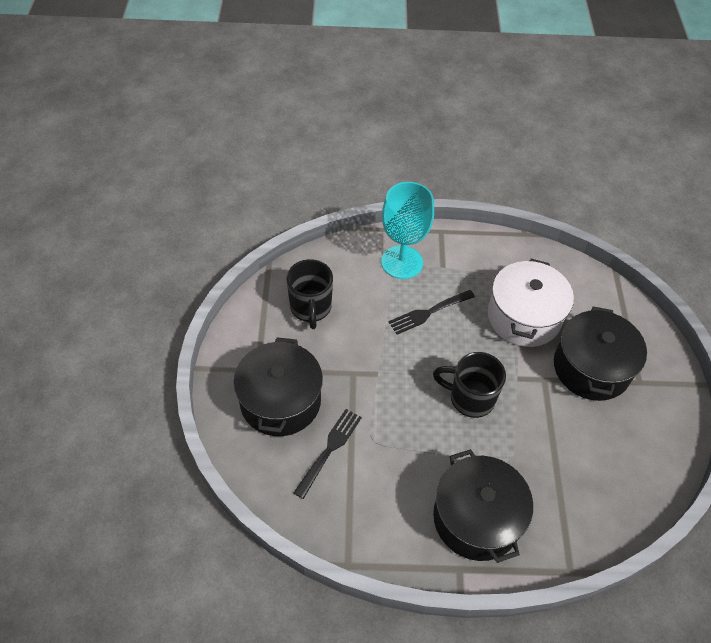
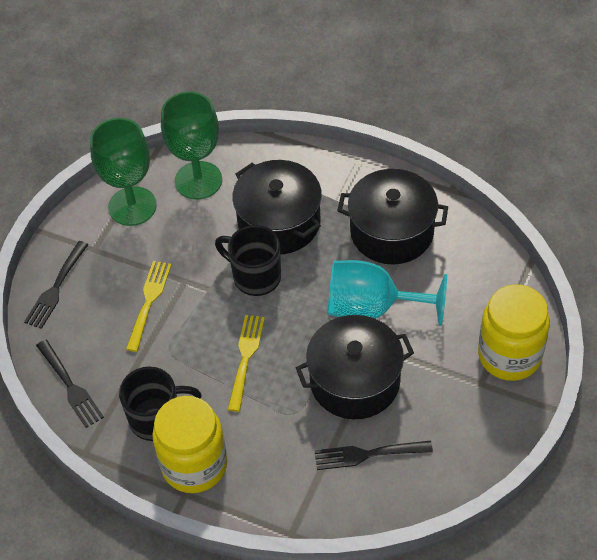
black fork: [294,409,362,499] [389,290,475,335] = 2 -> [24,241,88,329] [36,340,104,428] [315,441,433,470] = 3
green goblet: none = 0 -> [90,118,157,226] [161,92,222,199] = 2
white pot: [488,259,574,347] = 1 -> none = 0
yellow fork: none = 0 -> [126,261,172,352] [228,315,265,412] = 2
yellow jar: none = 0 -> [152,396,227,493] [478,284,550,381] = 2

